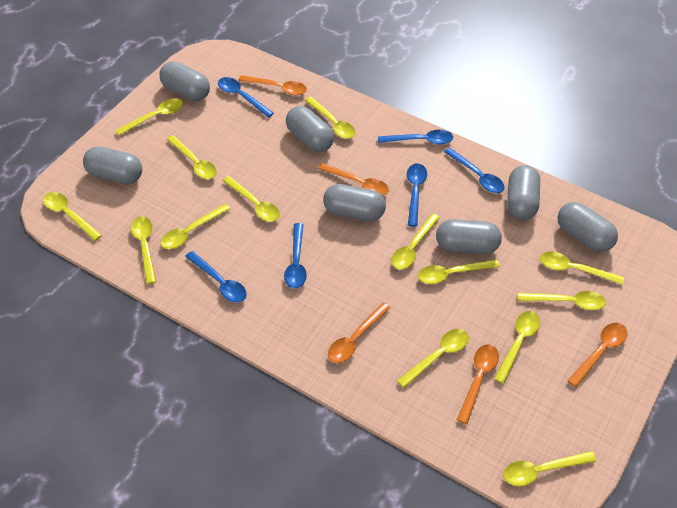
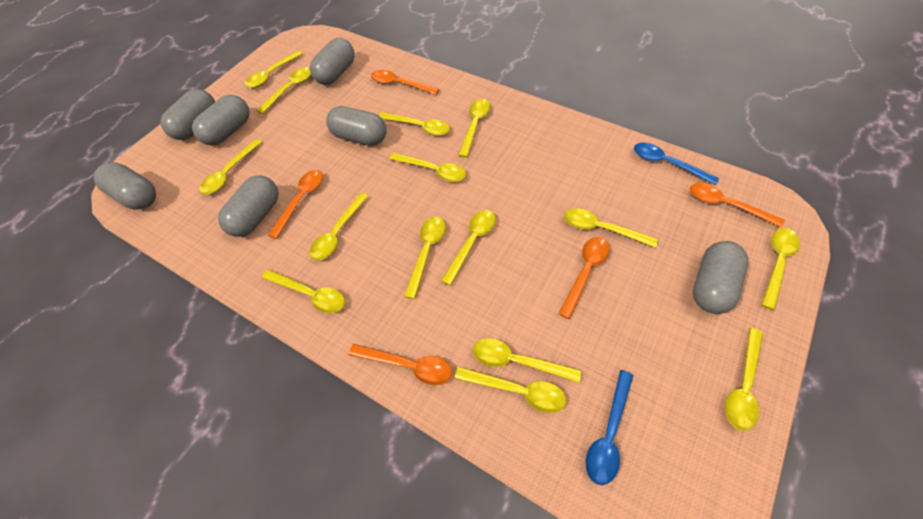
blue spoon: [185,251,247,303] [218,77,274,118] [284,223,307,289] [378,130,453,145] [407,163,427,227] [444,148,505,193] = 6 -> [586,370,633,485] [634,142,719,185] = 2
yellow spoon: [43,192,102,241] [115,98,183,136] [131,217,156,284] [161,204,230,249] [166,135,217,179] [223,176,280,222] [305,97,356,139] [391,213,440,270] [397,329,469,388] [418,259,500,284] [494,311,540,384] [503,451,596,486] [518,291,606,310] [540,251,624,285] = 14 -> [199,139,262,195] [245,50,303,88] [256,67,311,114] [262,269,345,313] [310,193,369,261] [379,112,450,136] [389,152,466,182] [404,217,446,299] [441,210,496,286] [455,366,566,413] [458,99,490,158] [473,338,581,383] [564,208,658,248] [725,328,763,431] [762,228,800,310] = 15

